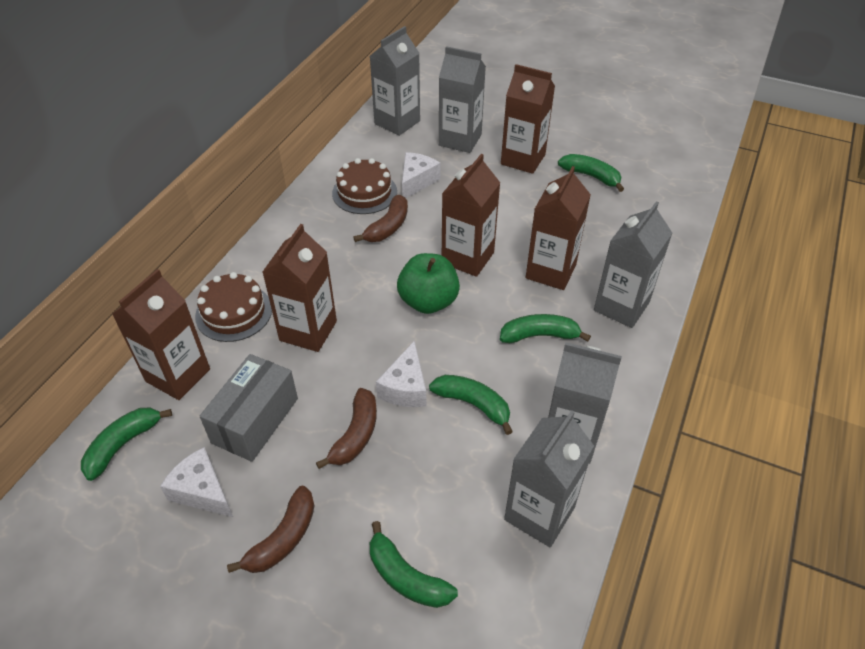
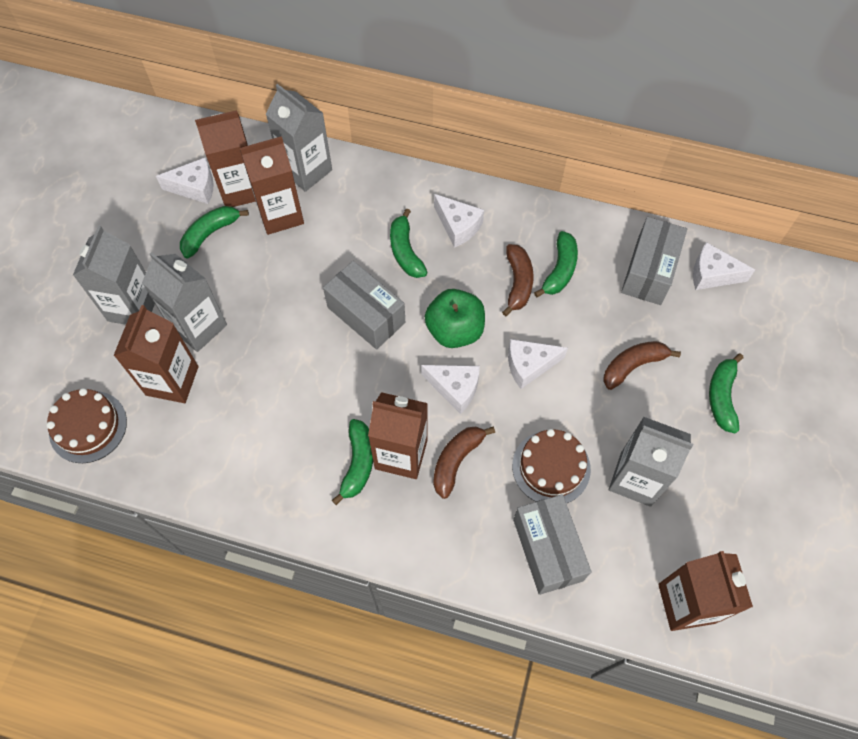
grey box: [200,354,298,462] = 1 -> [323,261,405,350] [513,494,591,595] [621,217,687,305] = 3
grey carton: [370,26,420,136] [439,46,486,153] [504,410,594,547] [548,342,622,464] [594,201,672,328] = 5 -> [73,225,155,325] [142,252,227,352] [266,84,332,192] [609,417,693,507] = 4
white cheese: [160,447,233,517] [376,341,426,407] [402,152,441,198] = 3 -> [156,158,214,204] [421,365,480,414] [434,194,484,248] [508,339,568,389] [693,242,755,290] = 5

